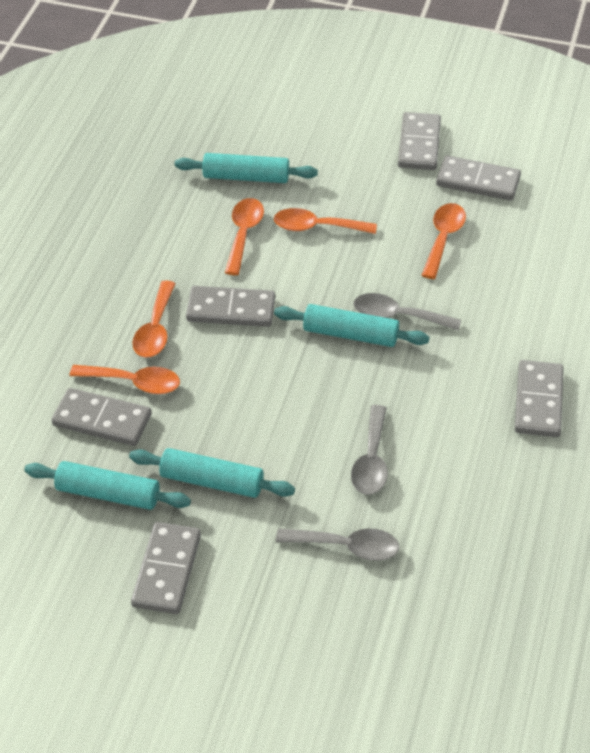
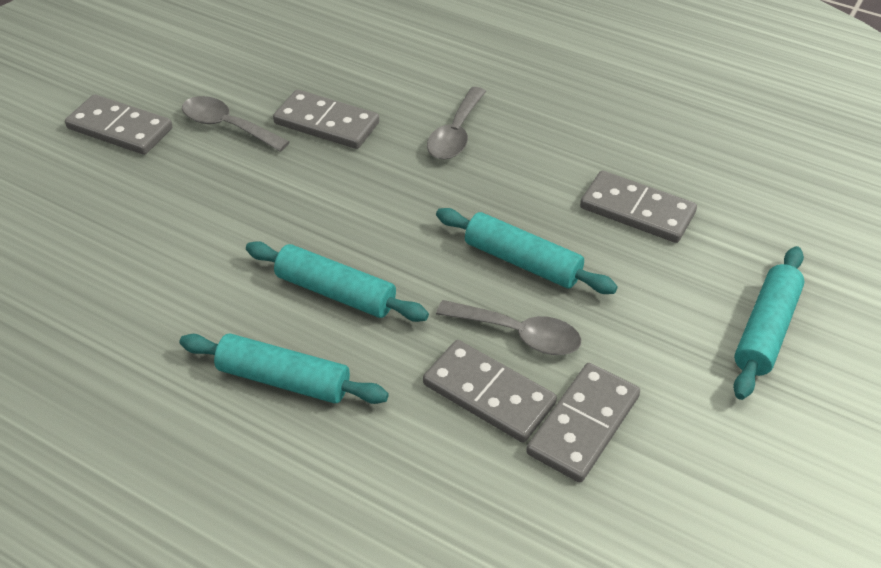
grey domino: [52,388,151,446] [131,522,201,614] [186,286,275,327] [398,112,441,170] [436,155,521,201] [515,360,564,437] = 6 -> [65,94,173,155] [273,90,379,149] [423,340,557,442] [526,363,640,482] [580,170,697,243] = 5
orange spoon: [70,365,180,394] [132,280,176,358] [225,198,264,275] [274,208,377,234] [421,203,466,279] = 5 -> none = 0

